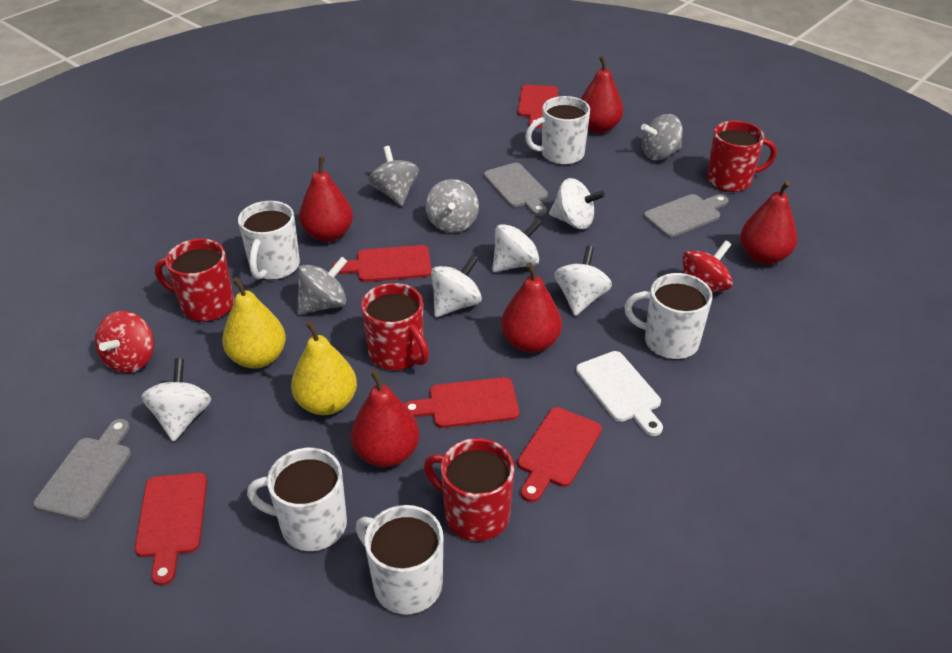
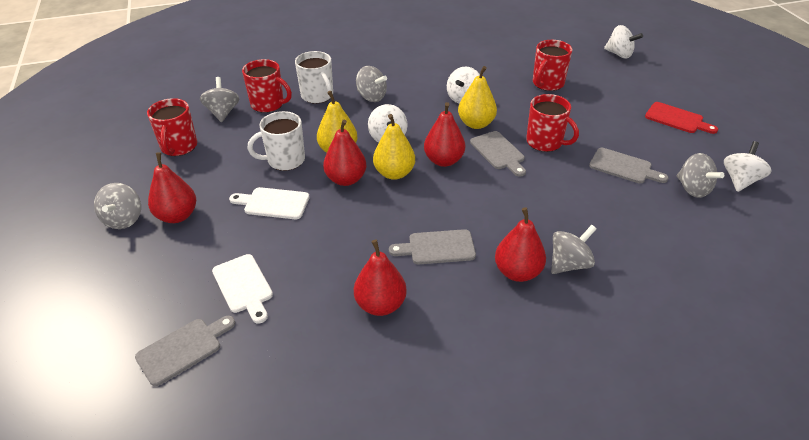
grey cutting board: [34,419,131,520] [484,163,548,216] [644,194,728,237] = 3 -> [135,316,235,386] [389,229,476,264] [470,131,526,177] [589,148,668,184] = 4
grey spinning top: [297,257,348,315] [369,146,419,206] [425,179,479,233] [641,114,683,160] = 4 -> [94,183,141,229] [200,77,239,122] [356,66,387,102] [551,225,596,274] [677,153,724,198] = 5
red cutting board: [135,473,207,586] [332,245,432,282] [404,377,519,428] [518,85,558,128] [518,407,602,502] = 5 -> [645,102,718,134] = 1
red spinning top: [95,311,154,373] [682,240,733,293] = 2 -> none = 0
white cutting board: [576,351,663,436] = 1 -> [212,254,273,324] [229,187,309,219] = 2
white mug: [238,201,300,280] [247,448,347,551] [356,505,443,615] [525,96,590,165] [624,273,712,360] = 5 -> [248,111,305,171] [295,51,333,103] = 2
white spinning top: [141,358,211,442] [431,254,482,317] [492,218,543,272] [549,178,605,229] [554,245,612,316] = 5 -> [368,104,407,143] [447,67,480,104] [604,25,643,58] [724,141,771,192] = 4
yellow pear: [222,277,286,369] [291,321,357,415] = 2 -> [317,91,358,153] [373,114,415,180] [458,66,497,129] = 3

